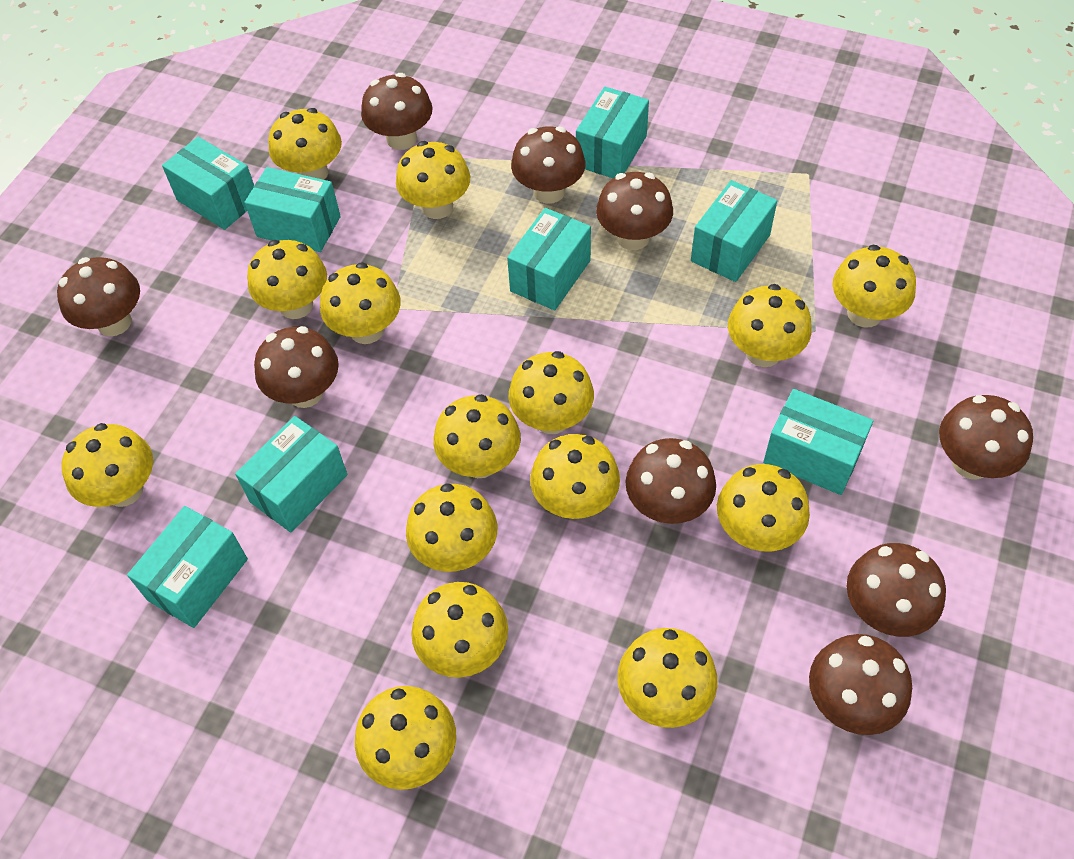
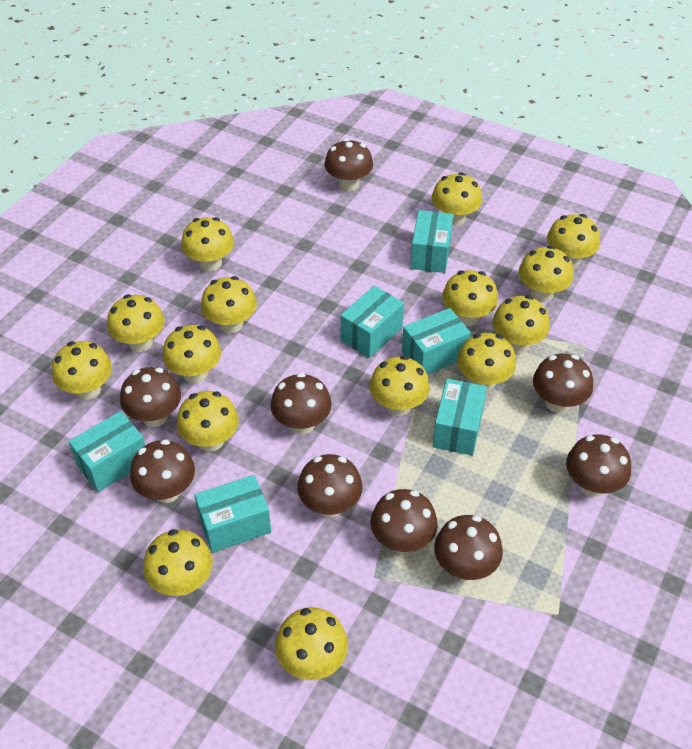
turquoise box: [127,506,248,628] [162,137,254,230] [235,416,347,533] [244,167,341,252] [507,208,591,310] [576,87,649,178] [691,180,777,282] [763,389,873,495] = 8 -> [68,411,145,492] [194,475,271,553] [340,286,404,358] [402,308,471,375] [410,210,453,273] [433,379,487,456] = 6

